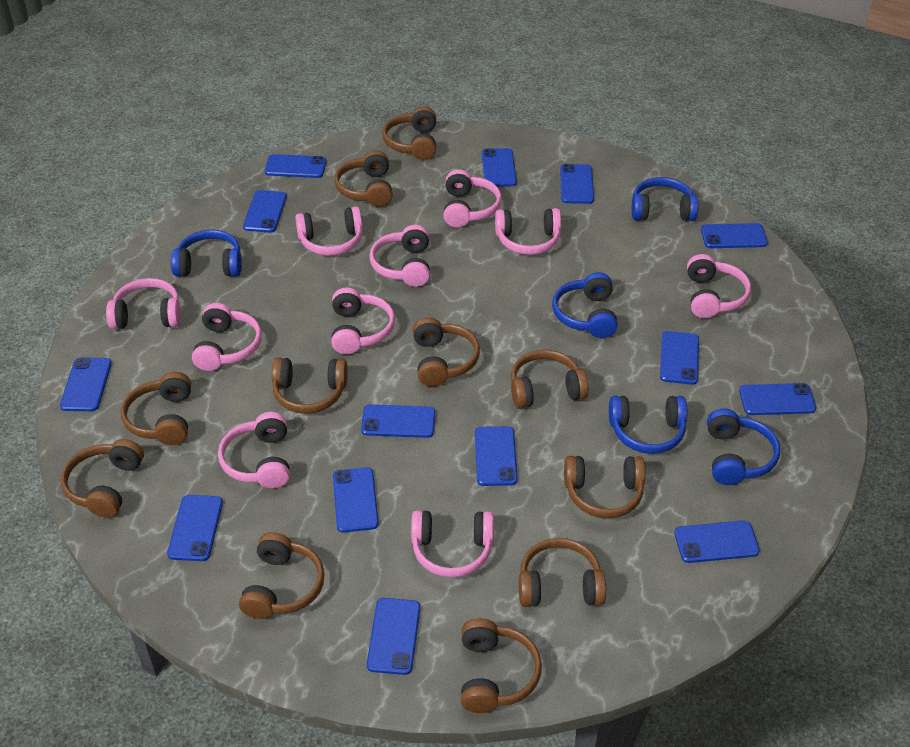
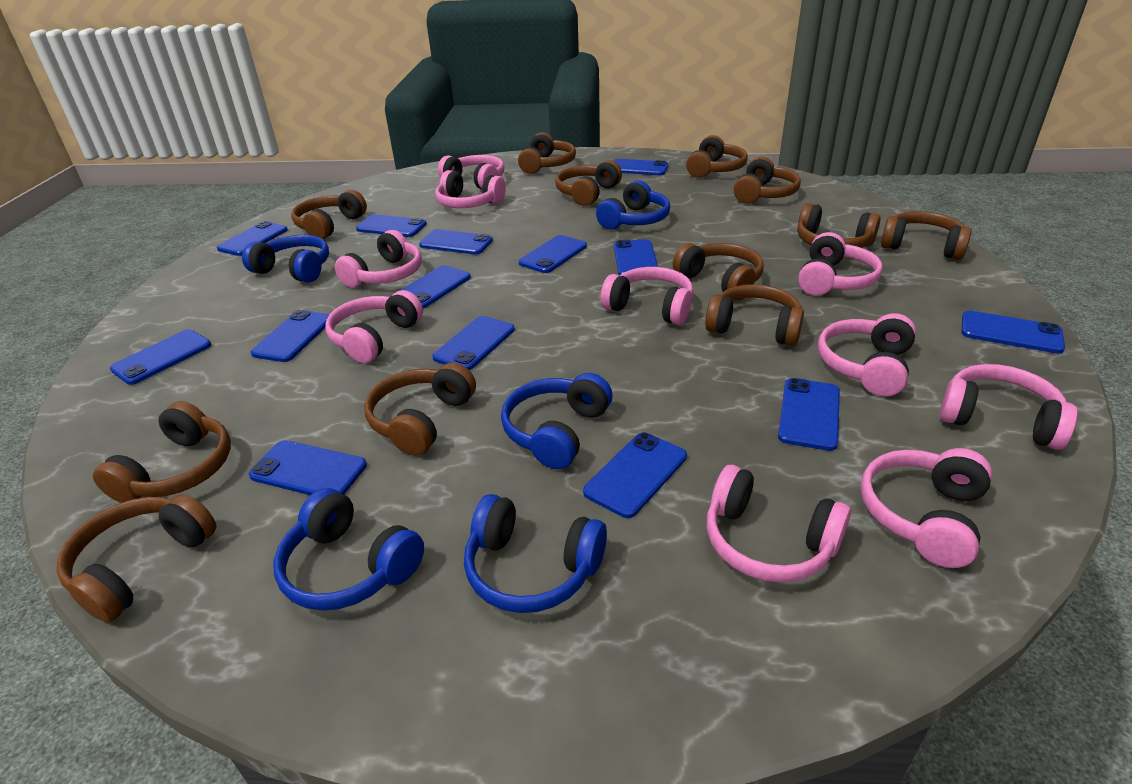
brown headphones: [61,439,144,518] [121,372,191,445] [239,532,325,619] [272,357,348,414] [334,150,393,207] [382,106,436,160] [413,317,480,386] [461,618,542,713] [511,350,589,409] [519,538,606,607] [564,456,645,519] = 11 -> [56,494,216,623] [93,401,231,503] [291,190,367,239] [364,362,476,456] [518,132,576,174] [555,160,622,206] [673,243,764,300] [686,135,748,178] [705,284,804,346] [734,157,801,204] [797,203,881,248] [881,211,971,260] = 12

